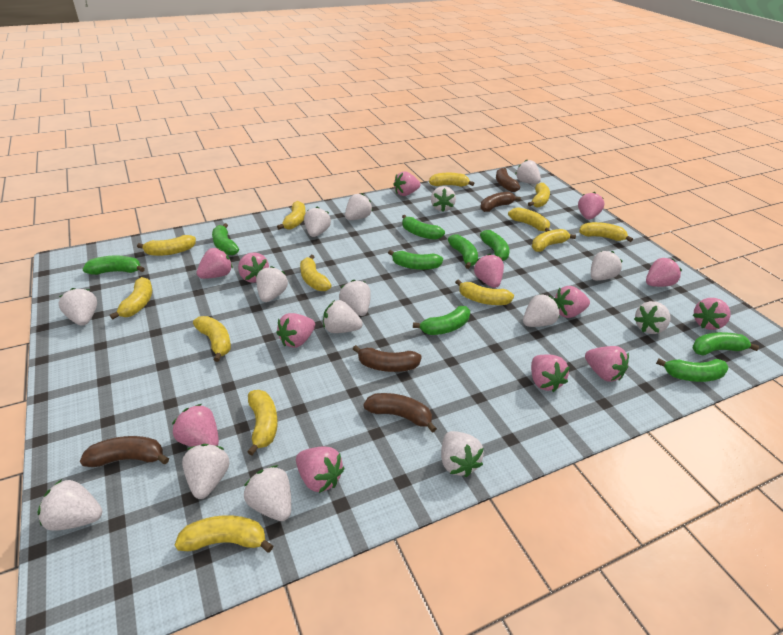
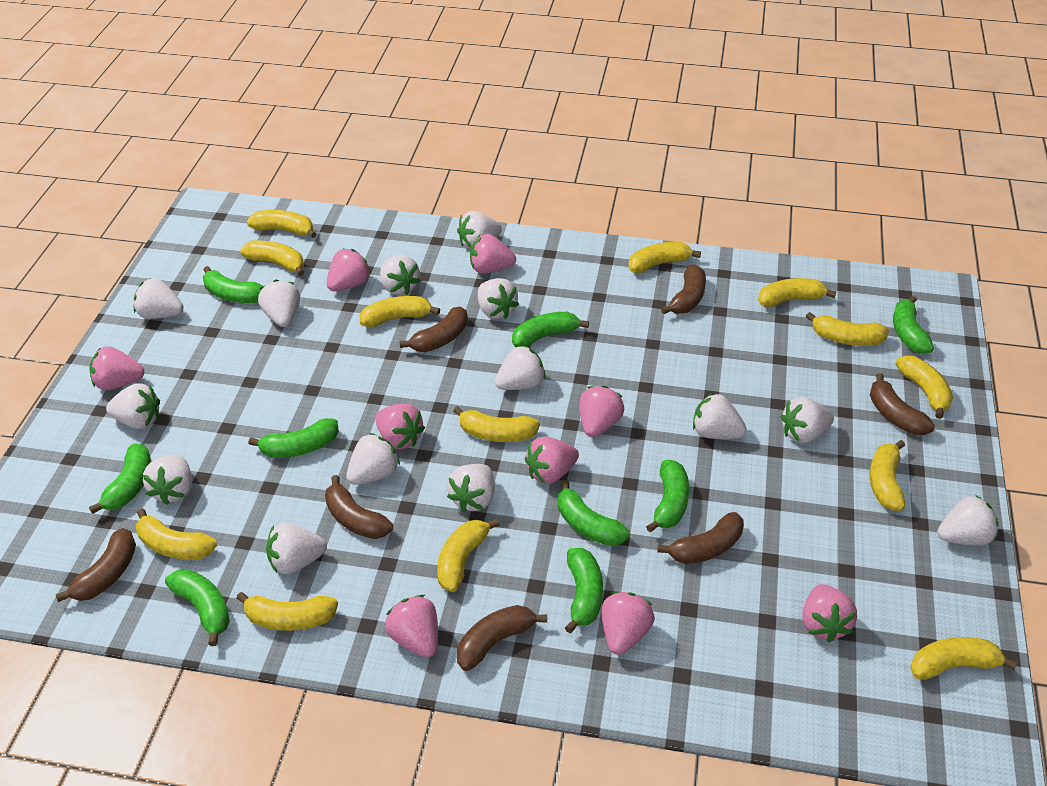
brown banana: [80,436,169,467] [353,345,422,372] [363,393,437,433] [481,192,521,212] [496,168,520,192] = 5 -> [56,528,136,602] [325,475,393,539] [399,307,468,352] [457,605,547,671] [657,512,744,564] [661,265,706,314] [870,373,935,435] = 7
pink strawberry: [172,404,219,447] [197,248,233,279] [238,252,269,283] [276,313,315,348] [296,446,345,493] [393,171,421,196] [474,254,504,288] [531,354,569,392] [553,286,590,318] [578,192,604,220] [585,346,629,382] [646,258,682,287] [693,298,730,330] = 13 -> [89,346,145,390] [326,248,371,291] [375,403,425,449] [385,595,438,658] [470,234,516,274] [525,436,579,484] [579,386,624,437] [601,592,655,655] [802,584,857,643] = 9
white strawberry: [37,479,102,530] [58,288,97,326] [182,444,230,499] [244,465,291,521] [256,266,288,302] [304,207,331,237] [323,300,363,333] [339,280,371,316] [345,193,373,220] [431,186,456,212] [441,431,484,477] [515,160,541,184] [523,294,560,327] [591,251,623,281] [634,301,670,334] = 15 -> [106,383,160,429] [134,278,183,319] [143,455,192,505] [258,280,300,327] [266,523,327,574] [346,433,400,485] [380,255,420,295] [447,464,495,512] [457,211,502,249] [478,278,519,319] [495,345,546,390] [693,393,747,439] [781,397,834,443] [937,495,999,545] = 14

